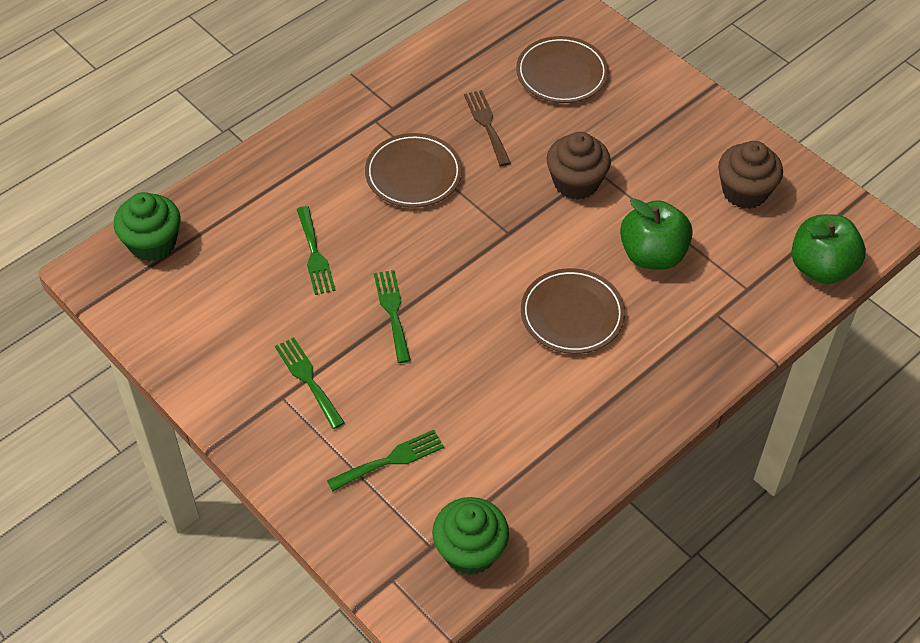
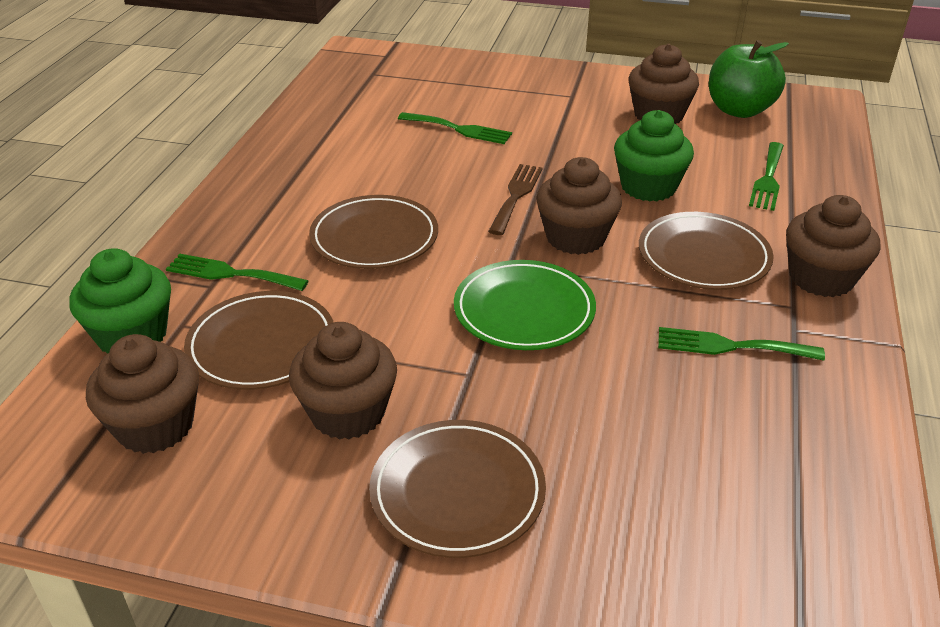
brown cupcake: [547,132,611,200] [718,141,783,209] = 2 -> [86,334,199,454] [289,322,397,440] [536,157,622,255] [629,44,699,124] [786,195,880,297] = 5
brown plate: [365,133,462,208] [516,36,609,103] [521,268,625,354] = 3 -> [184,291,334,390] [309,195,438,269] [369,420,546,558] [639,212,774,290] = 4
green apple: [620,198,693,270] [791,214,866,284] = 2 -> [709,40,789,118] = 1
green plate: none = 0 -> [454,260,596,350] = 1

